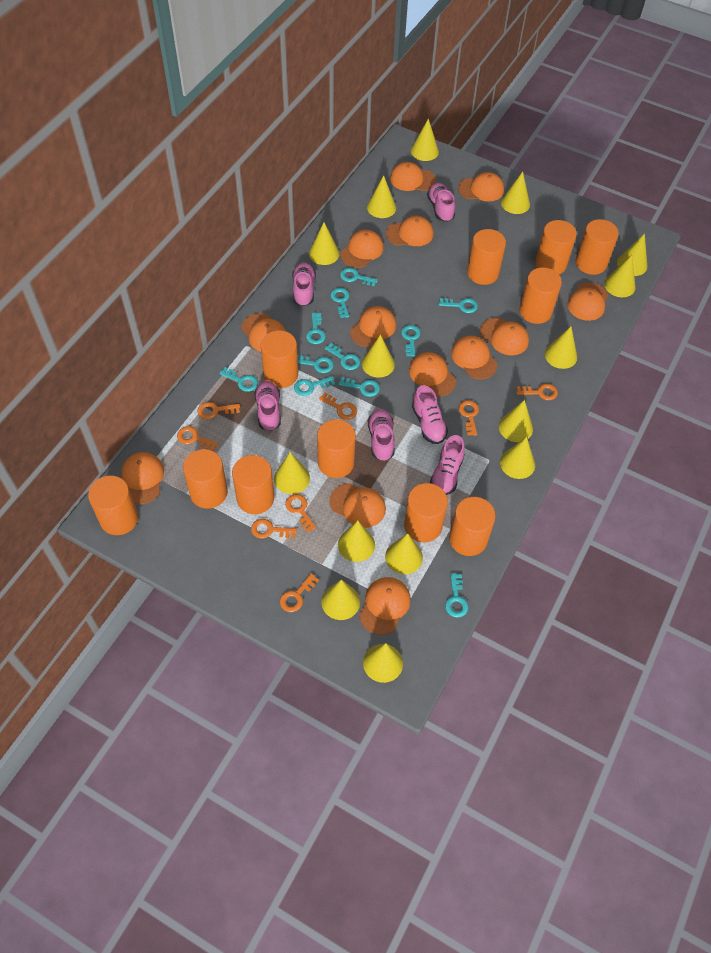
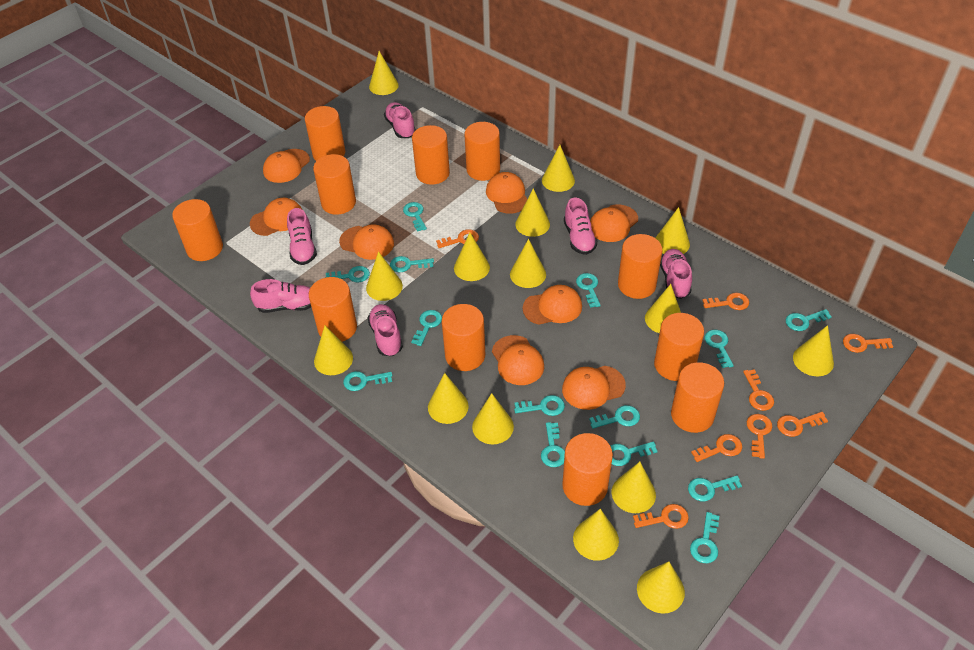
orange cap: [121,452,164,504] [241,313,286,352] [329,483,386,528] [340,230,384,268] [350,306,396,347] [359,577,411,635] [386,216,434,246] [390,162,436,191] [409,352,456,397] [451,336,498,379] [458,172,504,201] [480,317,529,356] [567,282,609,321] = 13 -> [250,198,302,236] [263,149,310,183] [339,224,394,260] [486,172,527,214] [492,335,544,385] [523,285,582,325] [562,366,626,410] [590,204,638,242] = 8
turquoise key: [219,367,258,392] [294,376,335,396] [297,355,334,373] [306,313,326,344] [325,343,360,370] [330,288,349,318] [338,377,380,397] [340,268,378,287] [401,325,421,357] [439,298,478,313] [445,573,468,617] = 11 -> [325,266,370,282] [343,371,392,391] [390,256,434,272] [403,202,427,232] [411,310,442,346] [514,395,565,416] [541,422,565,467] [576,273,601,308] [589,405,640,429] [611,441,658,466] [688,476,742,501] [690,512,719,563] [705,329,734,368] [786,309,832,331] = 14

